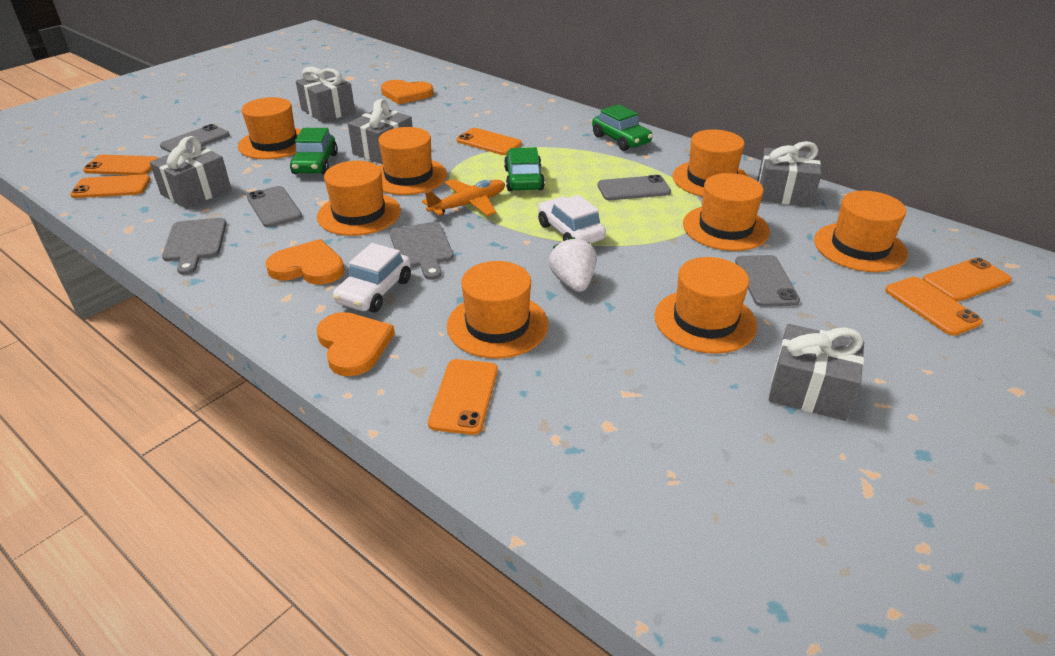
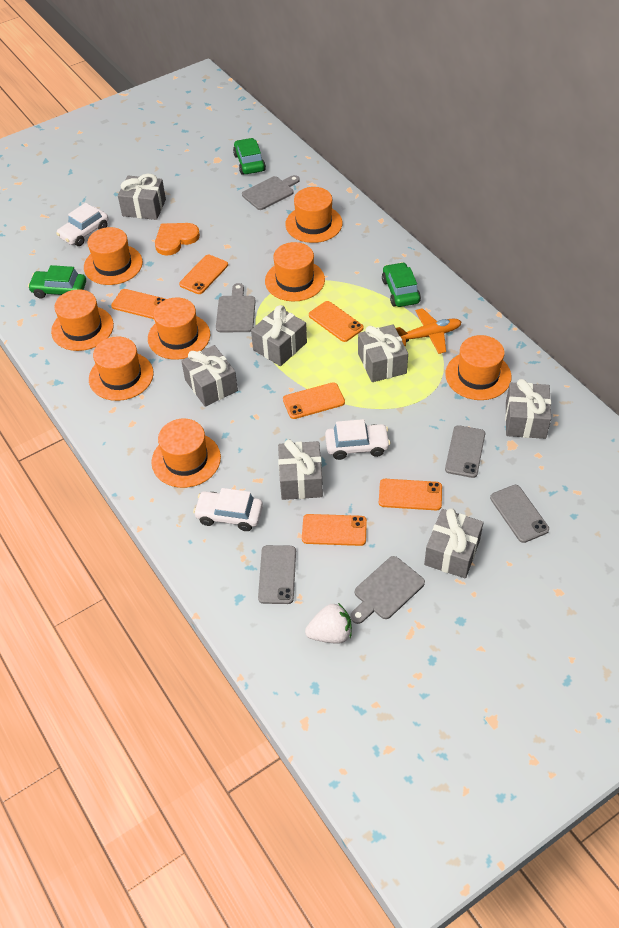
grey cutting board: [162,218,227,275] [390,222,454,280] = 2 -> [216,283,256,332] [242,175,300,210] [350,556,425,624] = 3
grey gift: [150,136,231,209] [296,67,355,122] [348,99,413,164] [757,141,822,207] [768,324,864,421] = 5 -> [118,174,166,220] [181,345,238,407] [251,305,307,366] [278,439,323,500] [358,325,408,382] [424,508,484,578] [505,379,551,439] = 7
grey phone: [160,124,230,153] [247,186,302,227] [598,175,671,200] [735,255,800,307] = 4 -> [258,545,296,604] [445,425,485,478] [490,485,549,543] = 3
orange heart: [266,239,344,285] [317,312,395,376] [381,80,434,104] = 3 -> [155,223,200,256] = 1
white car: [333,243,411,312] [538,195,606,244] = 2 -> [56,203,108,246] [193,488,263,531] [325,419,390,460] = 3

